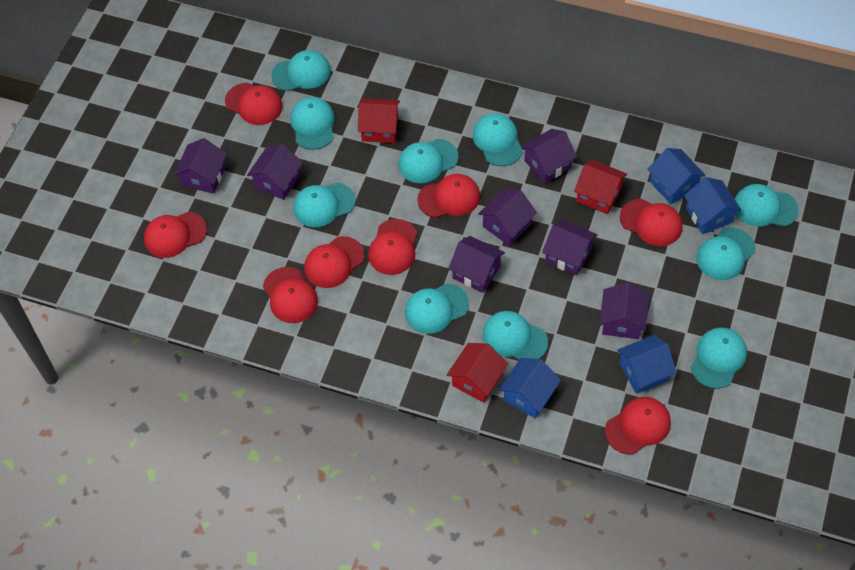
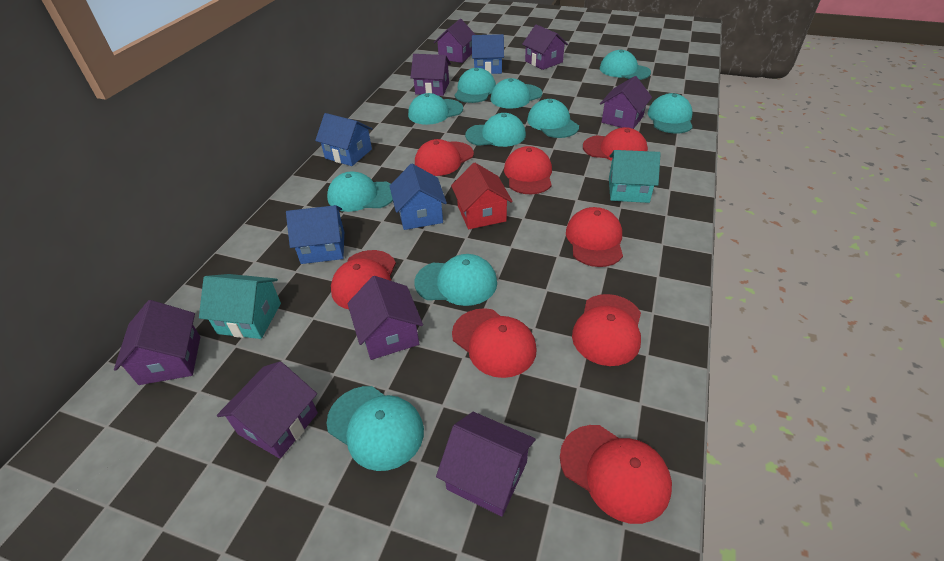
purple house: [174,138,227,194] [247,144,303,200] [448,236,505,293] [478,189,537,246] [521,129,577,184] [542,219,597,276] [599,282,649,339] = 7 -> [114,300,200,385] [217,361,318,458] [347,276,423,360] [410,54,451,96] [434,19,475,63] [436,412,536,517] [522,24,568,70] [600,76,652,129] = 8
red house: [358,98,400,143] [447,343,508,403] [574,160,627,214] = 3 -> [451,163,513,229] = 1
turquoise house: none = 0 -> [199,274,281,339] [609,150,661,203] = 2

